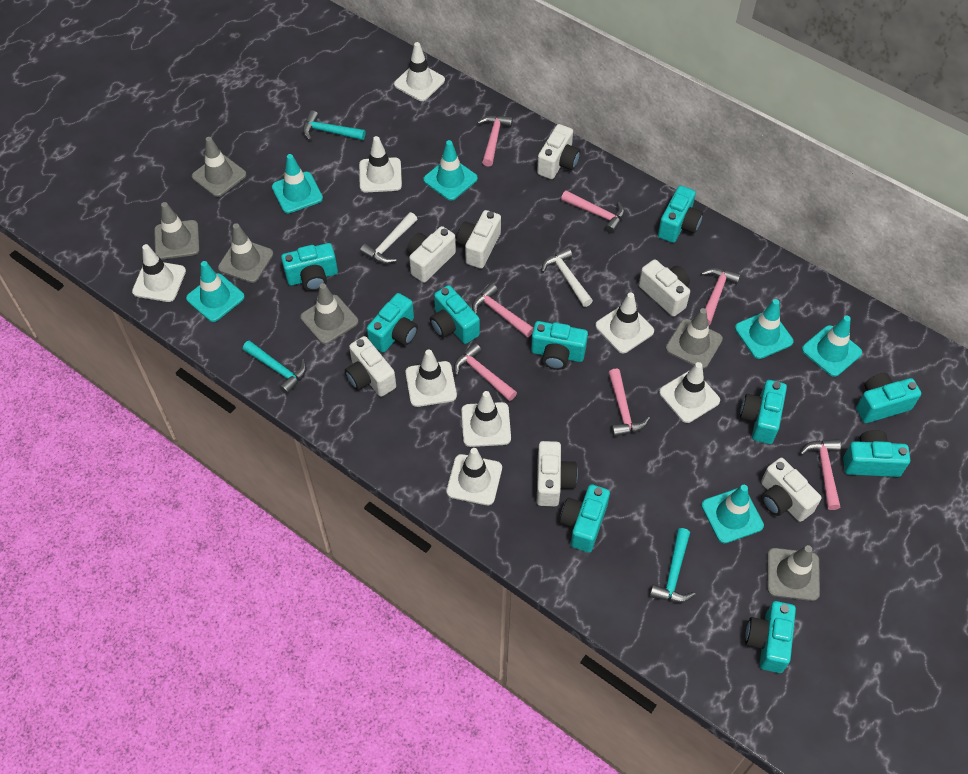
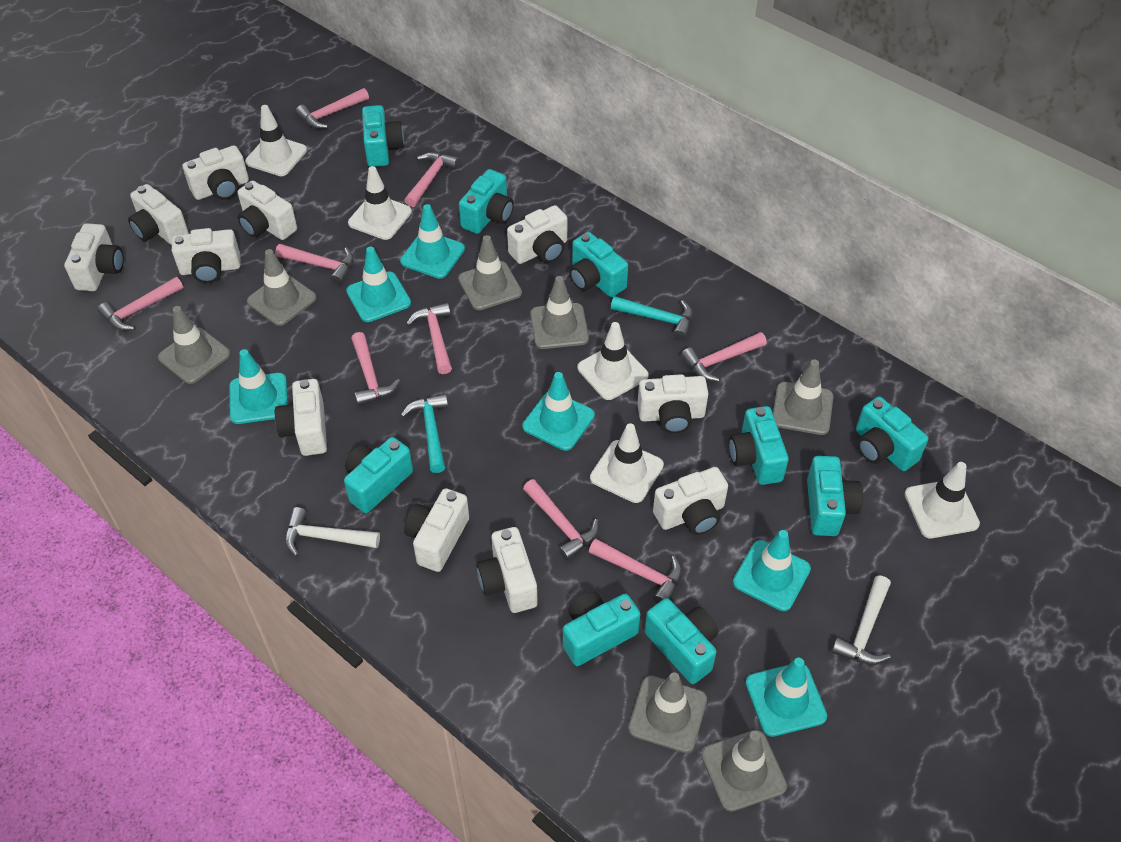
grey traffic cone: [154,202,200,259] [192,137,246,197] [218,223,273,283] [301,283,358,344] [666,308,723,369] [767,545,820,601] = 6 -> [158,306,230,384] [247,249,316,326] [458,235,522,310] [530,276,589,349] [628,672,707,753] [701,730,787,812] [773,359,834,435] = 7
pink hammer: [454,343,517,401] [472,283,534,337] [477,115,513,166] [561,190,625,234] [608,368,650,437] [701,268,741,325] [800,439,841,510] = 7 -> [98,277,183,331] [275,244,354,285] [296,88,369,129] [351,332,400,406] [404,152,459,207] [406,303,452,374] [523,479,599,561] [589,539,682,603] [681,332,767,382] = 9
turquoise camera: [281,243,338,291] [367,293,418,353] [430,285,480,344] [531,321,588,370] [560,484,610,552] [658,185,703,243] [740,380,787,444] [745,601,796,673] [843,430,910,477] [856,373,921,423] = 10 -> [344,437,413,513] [362,105,404,167] [459,169,514,234] [563,592,641,666] [569,232,628,297] [645,598,718,684] [729,406,789,485] [807,456,863,536] [856,396,928,471] = 9
turquoise hammer: [243,340,307,394] [303,110,366,140] [650,528,696,603] = 3 -> [401,394,448,473] [611,296,693,340] = 2
white camera: [345,336,396,397] [407,226,456,283] [457,210,501,269] [537,124,580,179] [537,441,578,506] [639,259,690,317] [761,458,822,522] = 7 -> [64,223,124,291] [128,184,189,245] [172,228,240,283] [182,145,249,200] [238,181,297,240] [275,379,327,456] [404,488,469,572] [476,527,538,613] [507,205,567,264] [637,374,708,433] [653,467,728,535] = 11
white traffic cone: [132,244,186,302] [359,136,402,192] [394,42,445,101] [406,349,457,407] [446,448,502,505] [462,391,511,447] [595,293,654,353] [659,362,720,423] = 8 -> [245,105,307,176] [348,166,412,240] [577,322,649,400] [590,423,664,503] [905,462,980,538] = 5

